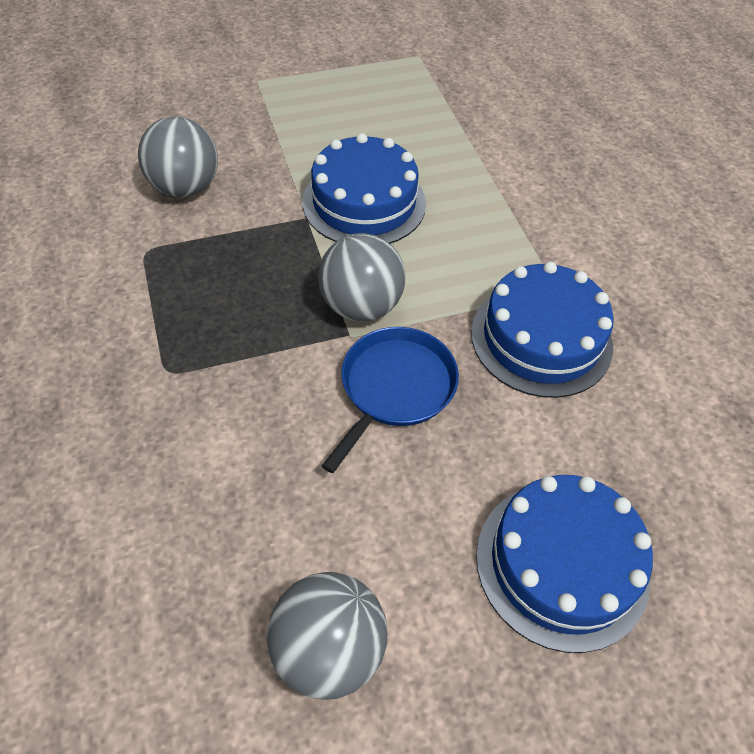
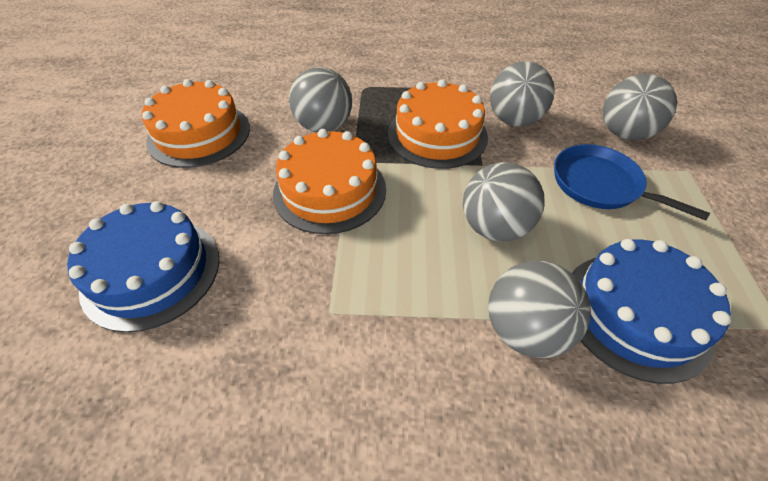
blue cake: [303,133,426,244] [471,262,614,398] [476,475,653,653] = 3 -> [67,201,220,332] [572,239,731,384] = 2
grey ball: [138,117,218,197] [267,572,387,700] [318,233,406,322] = 3 -> [289,67,352,133] [463,162,544,242] [488,261,591,358] [490,61,555,127] [603,74,677,140] = 5
orange cake: none = 0 -> [142,79,250,168] [273,129,386,234] [388,79,488,169] = 3

